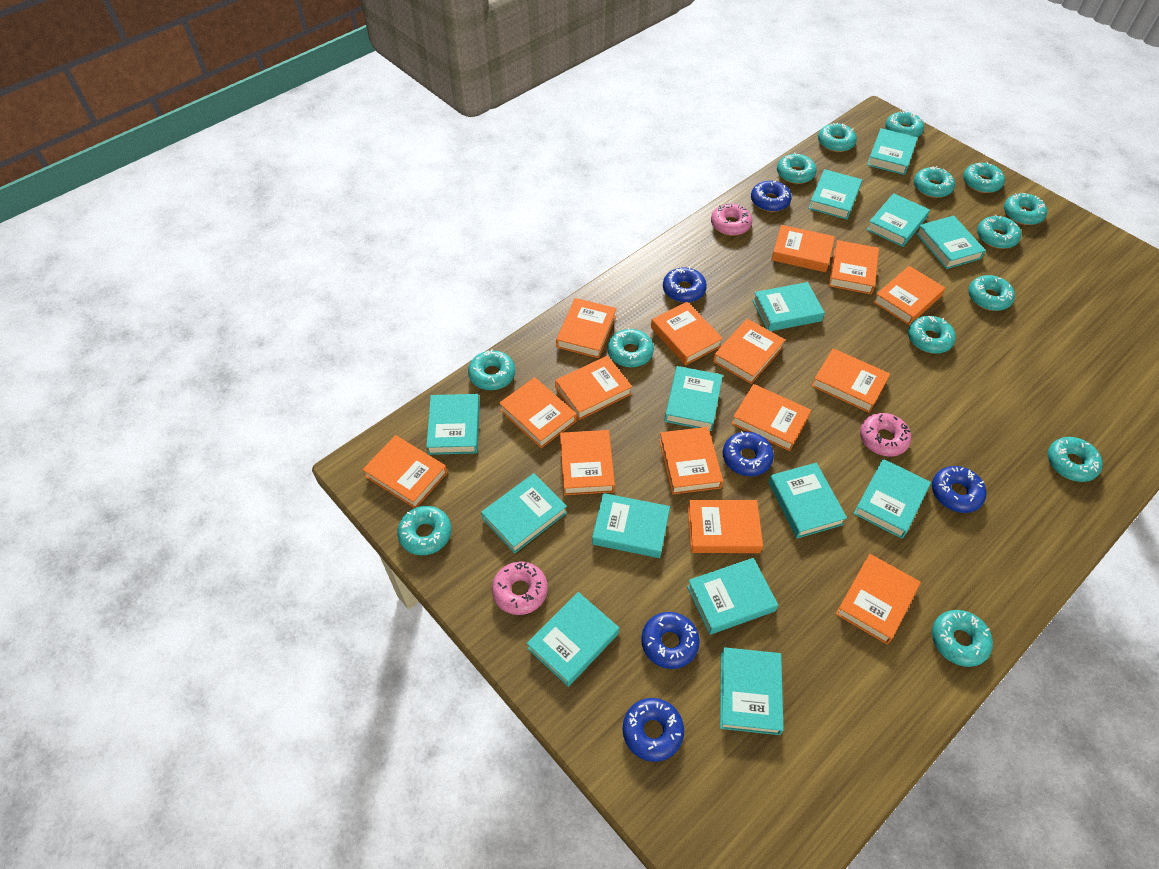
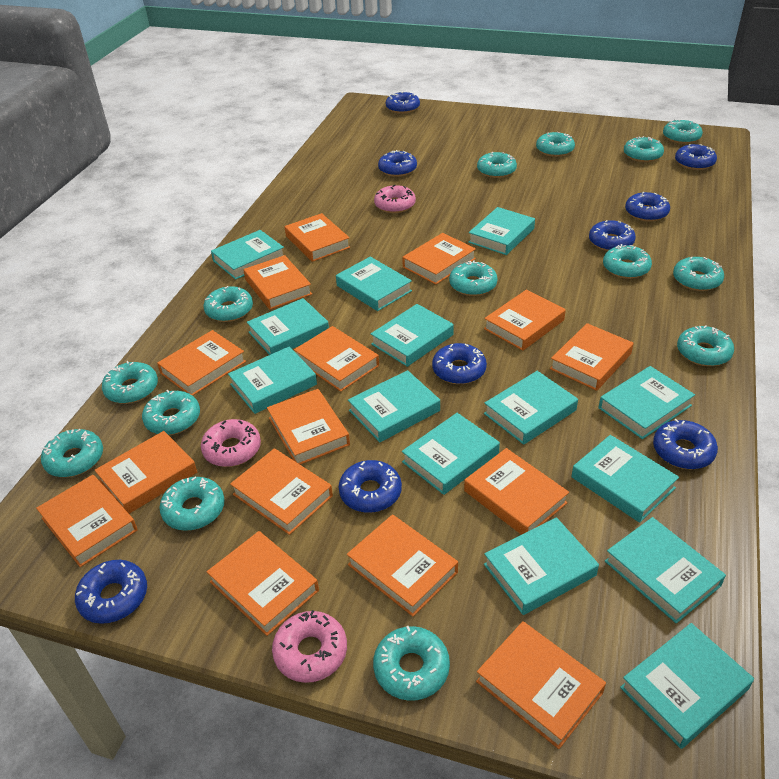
blue donut: [623,698,684,762] [641,612,700,669] [663,267,707,303] [723,431,774,476] [751,181,792,212] [932,466,986,513] = 6 -> [75,560,147,624] [339,460,402,513] [378,150,417,177] [386,91,420,114] [432,343,487,384] [589,220,636,251] [625,192,670,222] [653,419,718,469] [675,144,717,170] = 9

